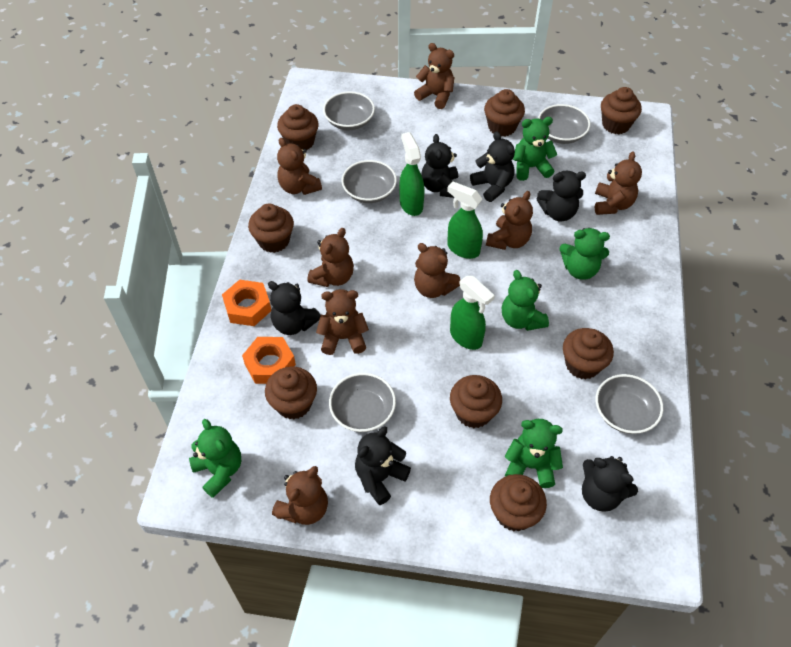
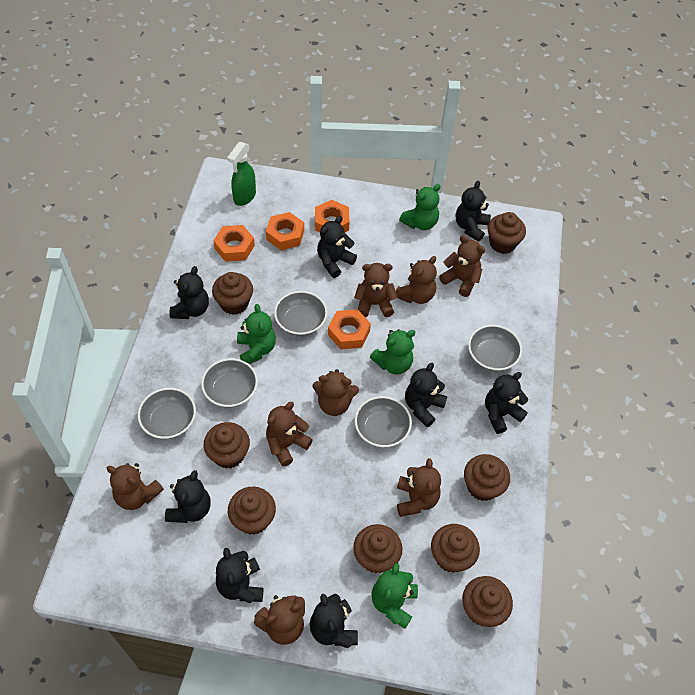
black teddy bear: [268,281,321,335] [355,426,411,505] [422,134,458,198] [470,131,515,202] [536,171,586,222] [582,456,638,512] = 6 -> [165,470,211,523] [169,266,209,319] [216,548,263,603] [310,594,358,648] [317,216,357,278] [405,363,447,427] [456,181,491,242] [485,372,528,434] = 8
green spray bottle: [399,132,425,216] [447,181,483,259] [450,276,495,350] = 3 -> [227,142,256,206] = 1
green teddy bear: [189,419,241,498] [502,270,549,331] [505,419,563,488] [513,117,557,181] [559,228,610,280] = 5 -> [237,304,276,364] [370,329,415,374] [371,563,418,629] [399,184,441,230] = 4
orange nut: [222,280,271,326] [242,337,296,384] = 2 -> [213,225,255,262] [266,212,304,250] [315,200,350,232] [328,309,371,349] = 4

